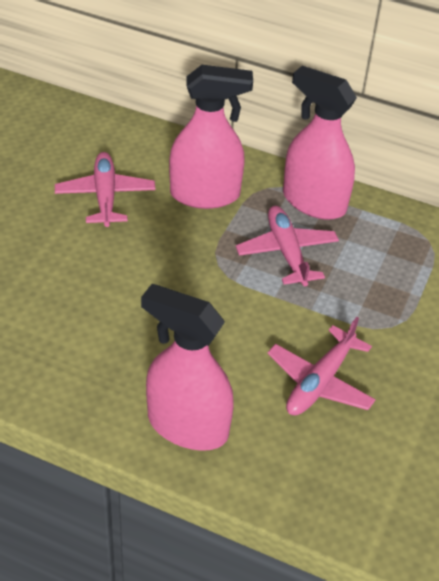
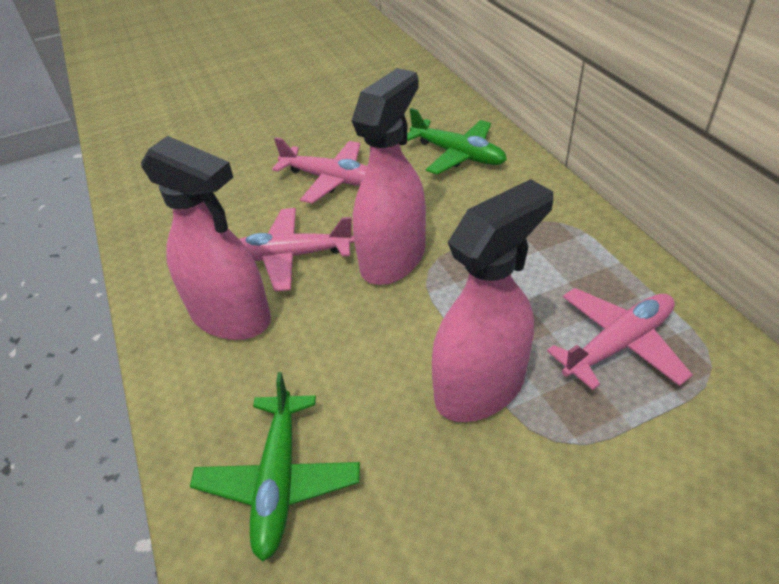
green plane: none = 0 -> [190,372,360,562] [407,108,507,175] = 2

